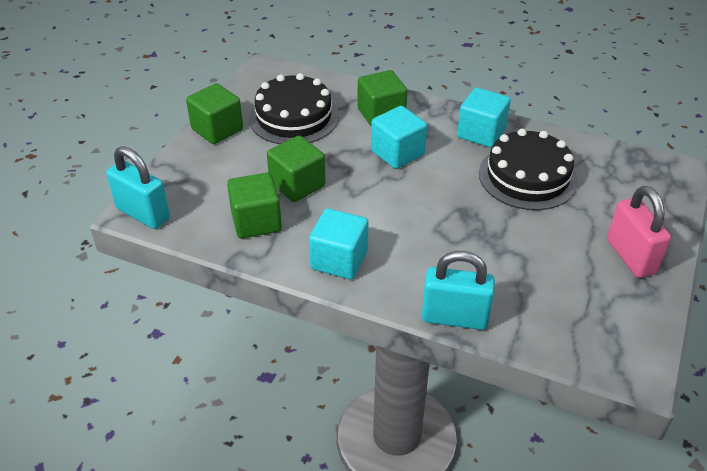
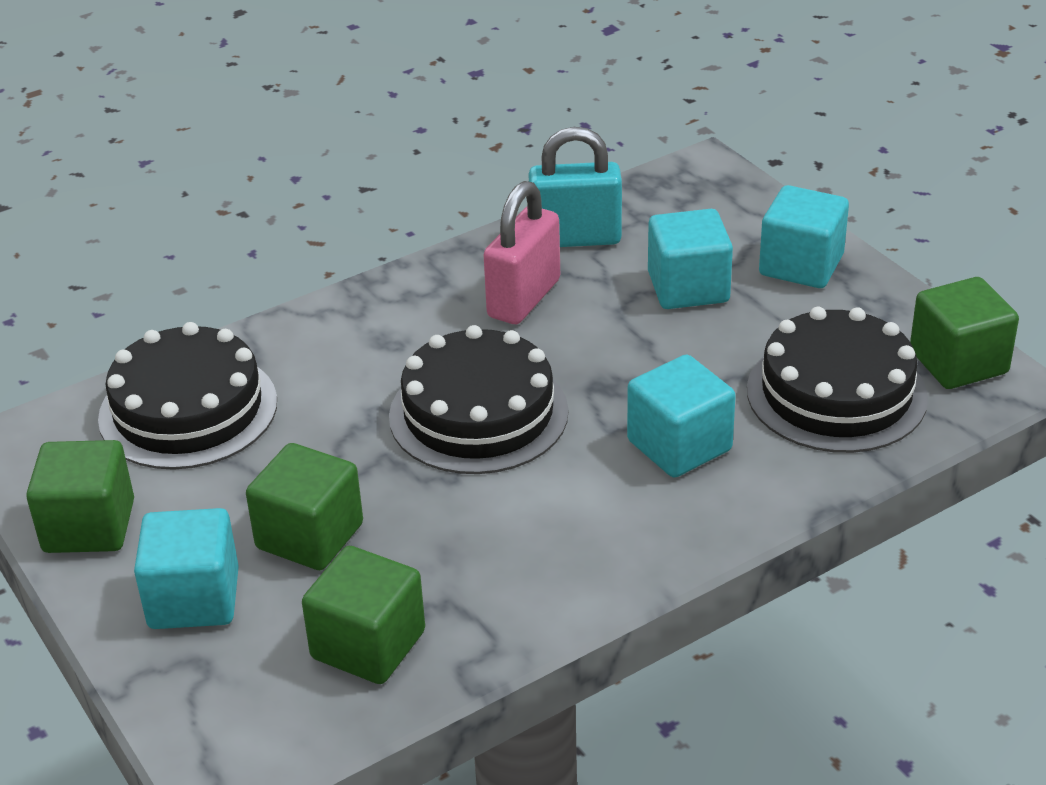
black cake: [249,73,339,144] [479,129,578,210] = 2 -> [98,322,277,470] [389,325,569,474] [747,307,928,453] = 3
turquoise cube: [309,208,368,279] [371,106,427,169] [457,88,511,148] = 3 -> [134,508,239,629] [627,355,736,478] [648,209,733,309] [759,185,849,288] = 4
turquoise padlock: [106,146,170,229] [422,251,495,330] = 2 -> [529,127,622,247] = 1

